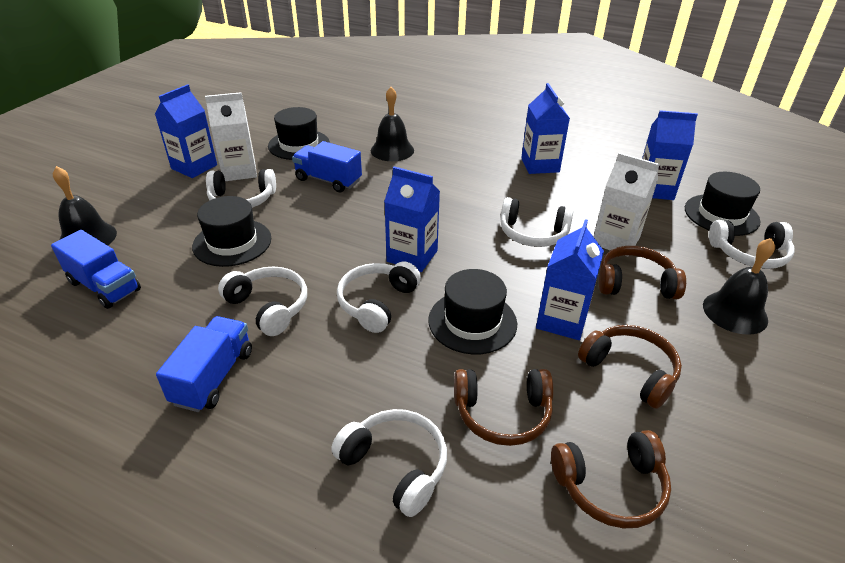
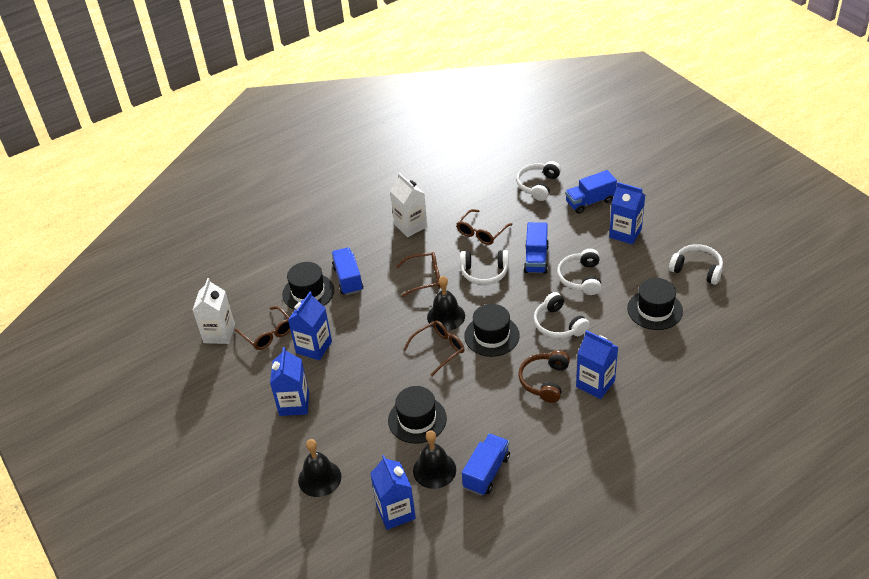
blue truck: [51,230,141,309] [156,316,252,412] [292,141,362,192] = 3 -> [332,247,363,295] [462,433,510,495] [524,222,549,274] [565,170,617,214] = 4
brown glasses: none = 0 -> [235,306,291,350] [396,252,441,297] [403,320,465,376] [457,209,513,245] = 4
brown headphones: [454,369,554,446] [551,430,671,528] [578,325,682,409] [599,246,686,299] = 4 -> [518,350,570,403] = 1
white headphones: [206,169,276,208] [218,267,307,336] [331,409,447,517] [337,261,421,333] [500,197,574,247] [709,220,794,269] = 6 -> [460,250,509,285] [516,161,561,201] [534,292,589,338] [557,249,601,295] [669,244,723,285] = 5

